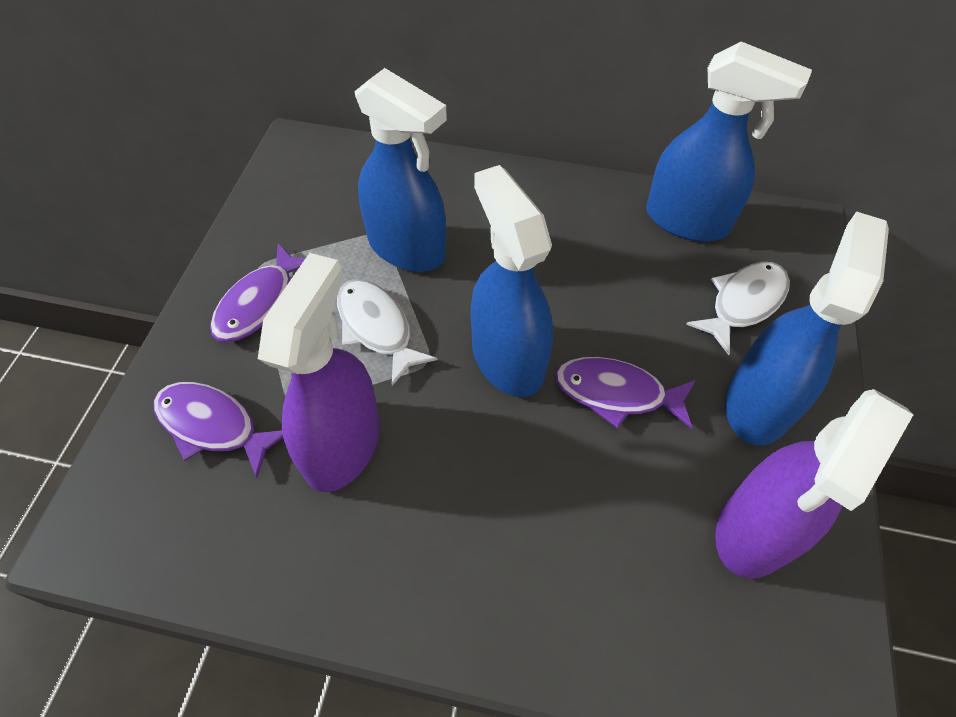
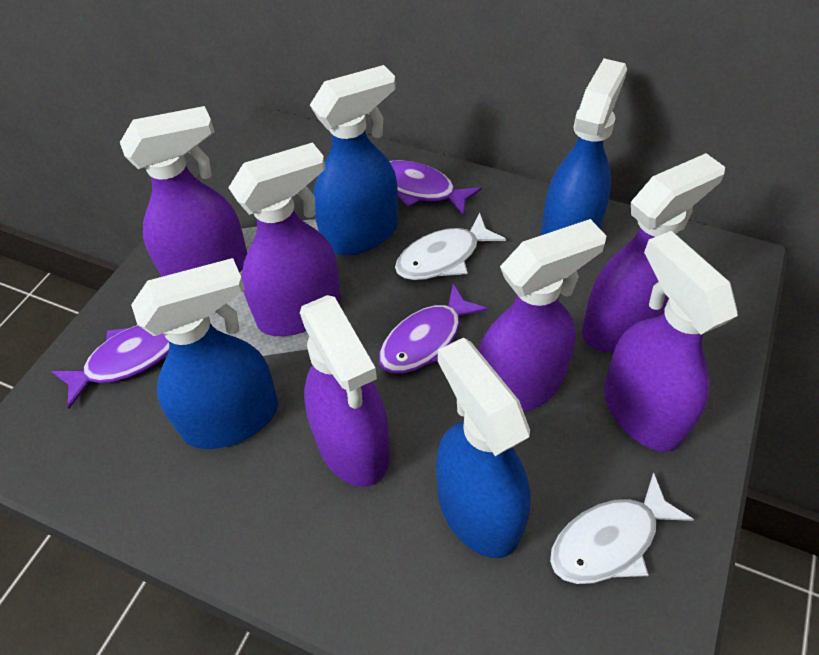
purple spray bottle: [258,253,380,492] [715,389,913,578] = 2 -> [120,106,247,277] [228,142,341,336] [300,295,390,487] [478,219,607,412] [582,153,725,353] [604,231,738,451] = 6

